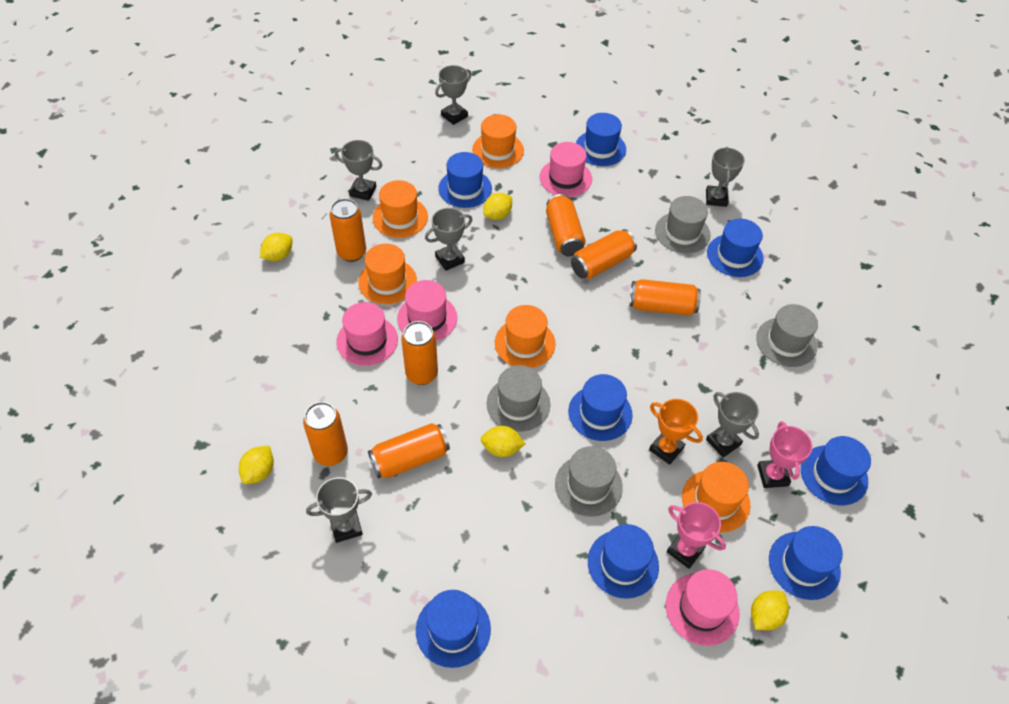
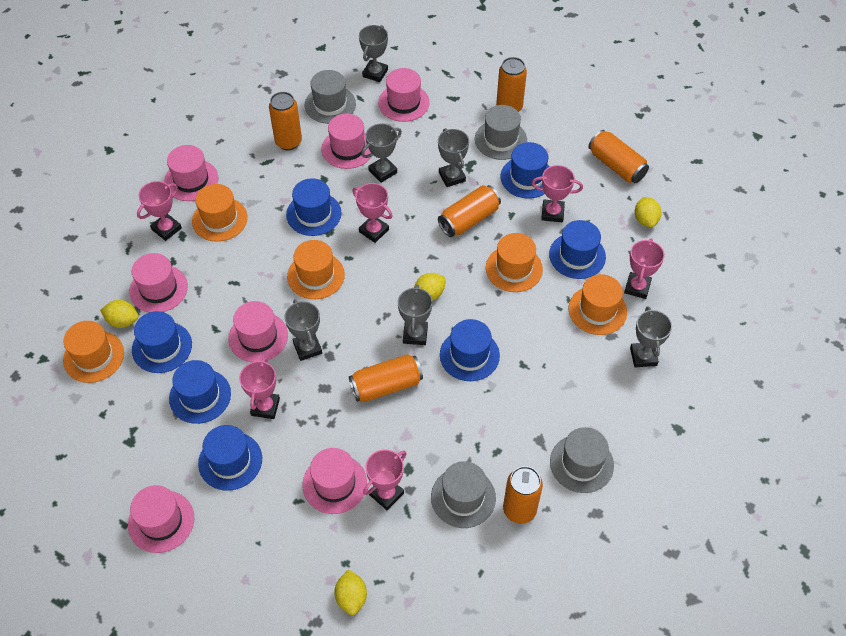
blue hat: [416,590,491,668] [438,152,492,208] [568,374,633,441] [576,113,626,166] [588,524,659,599] [707,219,764,277] [769,526,843,600] [801,436,871,505] = 8 -> [132,311,192,373] [169,360,231,424] [198,425,262,491] [286,178,342,236] [440,319,500,381] [500,142,550,198] [549,220,606,279] = 7
orange can: [303,402,348,466] [330,198,366,262] [368,423,450,479] [401,321,438,385] [546,194,586,257] [571,229,637,279] [629,279,701,316] = 7 -> [269,92,302,150] [349,354,423,402] [438,185,501,237] [496,57,527,112] [503,466,543,524] [588,130,649,183] = 6
orange trophy: [649,399,703,465] = 1 -> none = 0
pink hat: [336,302,398,366] [397,280,457,341] [540,142,592,197] [666,569,740,646] = 4 -> [128,485,194,553] [129,253,188,312] [164,145,218,201] [228,301,288,362] [302,448,367,514] [321,114,372,169] [378,68,430,122] = 7
pink trophy: [667,502,726,569] [757,421,812,488] = 2 -> [137,181,182,241] [239,357,280,419] [352,183,393,243] [363,450,407,510] [531,165,583,222] [624,238,665,299] = 6
yellow lemon: [239,445,274,484] [260,233,292,261] [481,426,526,457] [483,193,512,220] [751,590,789,630] = 5 -> [100,300,139,328] [334,569,367,615] [414,273,446,300] [635,197,661,227] = 4

